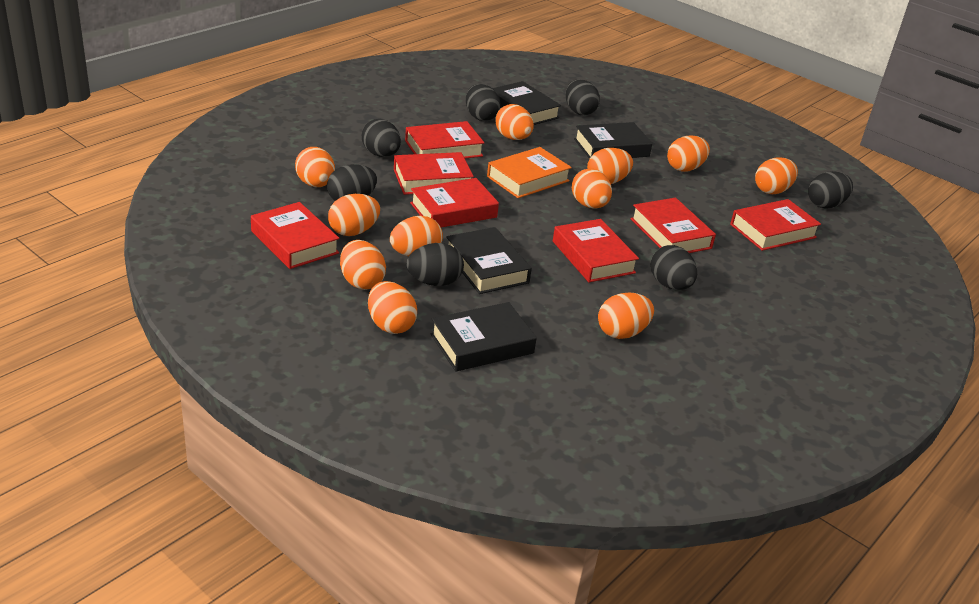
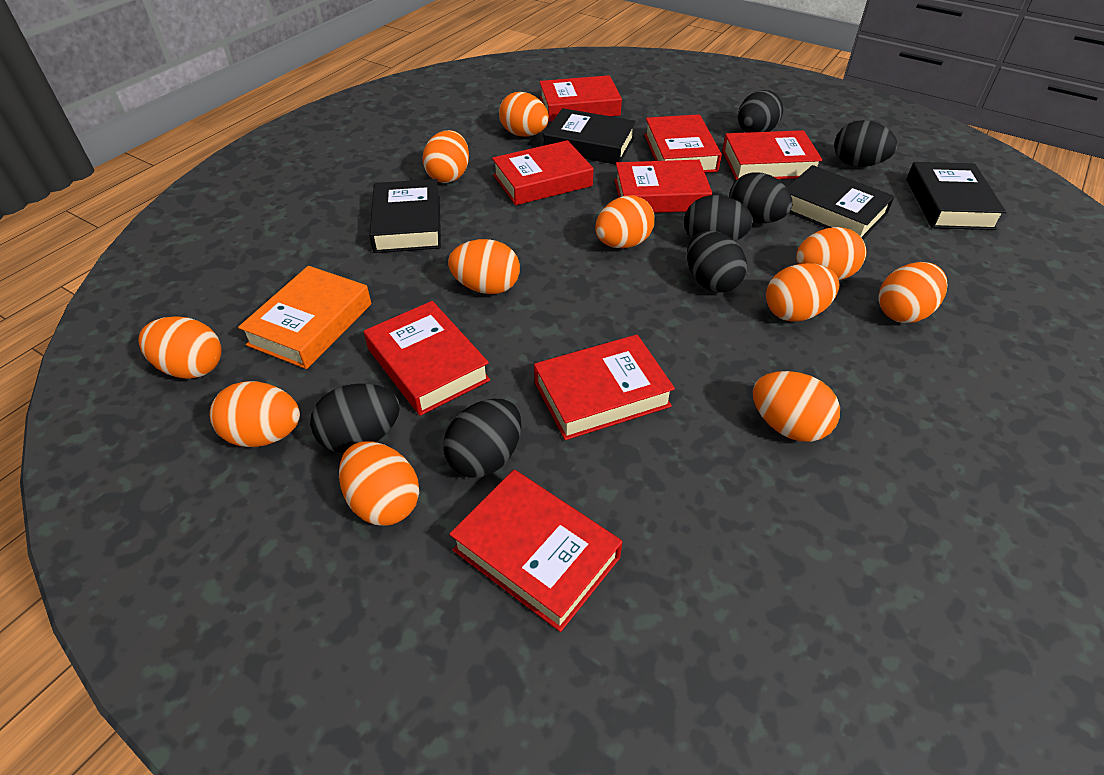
red book: [251,202,340,269] [394,152,474,195] [405,121,484,158] [410,178,499,228] [553,219,639,282] [631,198,716,253] [730,199,821,251] = 7 -> [364,301,490,416] [449,470,623,632] [492,140,594,205] [534,335,675,440] [539,75,622,122] [615,160,712,213] [644,114,722,173] [722,130,823,180] = 8

